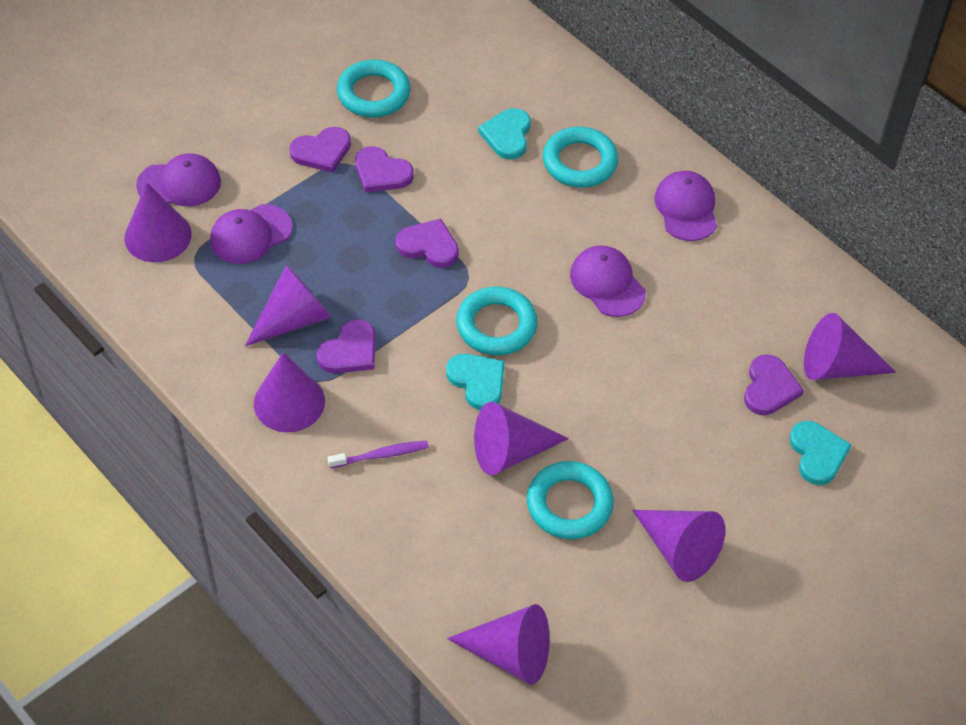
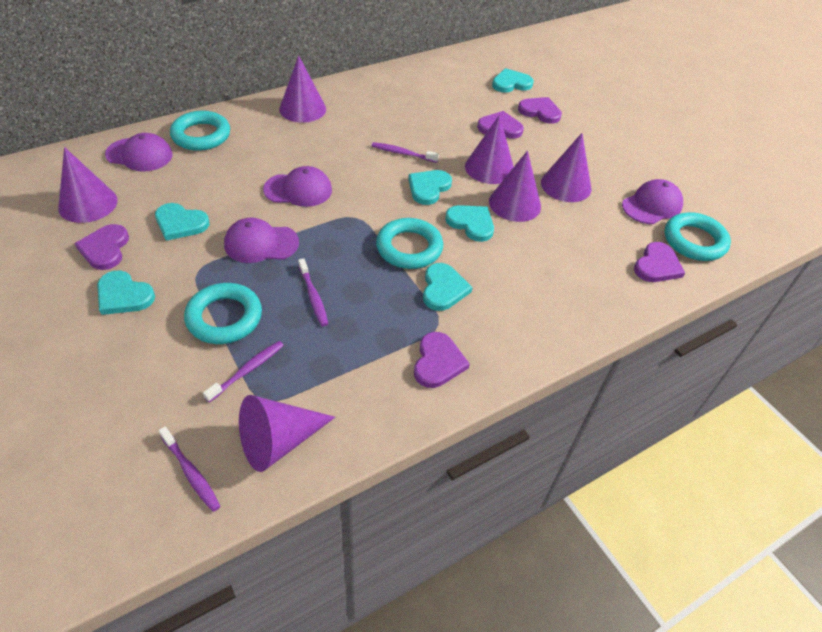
purple cone: [124,183,192,262] [245,265,332,346] [254,352,325,432] [447,604,550,685] [474,402,569,475] [633,510,725,582] [804,313,896,380] = 7 -> [58,147,118,223] [239,395,335,472] [279,55,326,123] [465,115,514,184] [489,150,541,222] [541,133,591,202] = 6
purple toothbrush: [327,441,429,468] = 1 -> [159,427,221,512] [203,341,284,402] [298,258,328,326] [372,142,439,163] = 4
turquoise heart: [446,354,505,410] [478,108,531,159] [789,421,852,485] = 3 -> [97,271,155,315] [155,203,210,241] [408,170,452,205] [423,263,473,311] [445,205,494,242] [492,68,534,93] = 6

